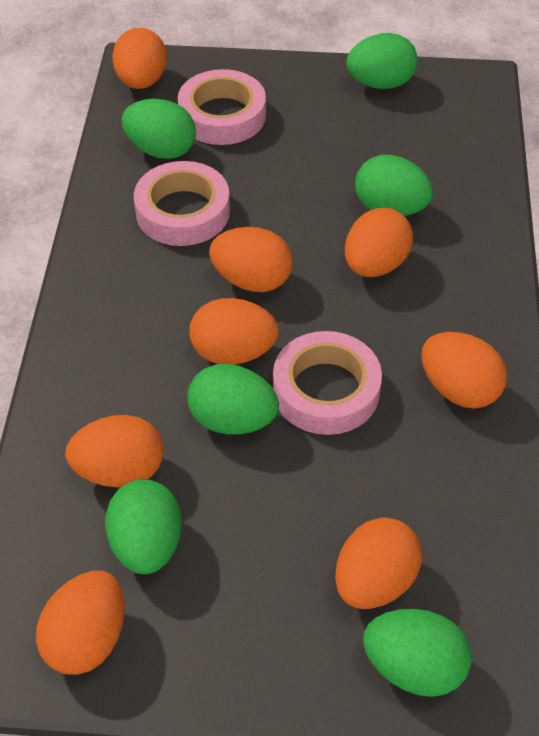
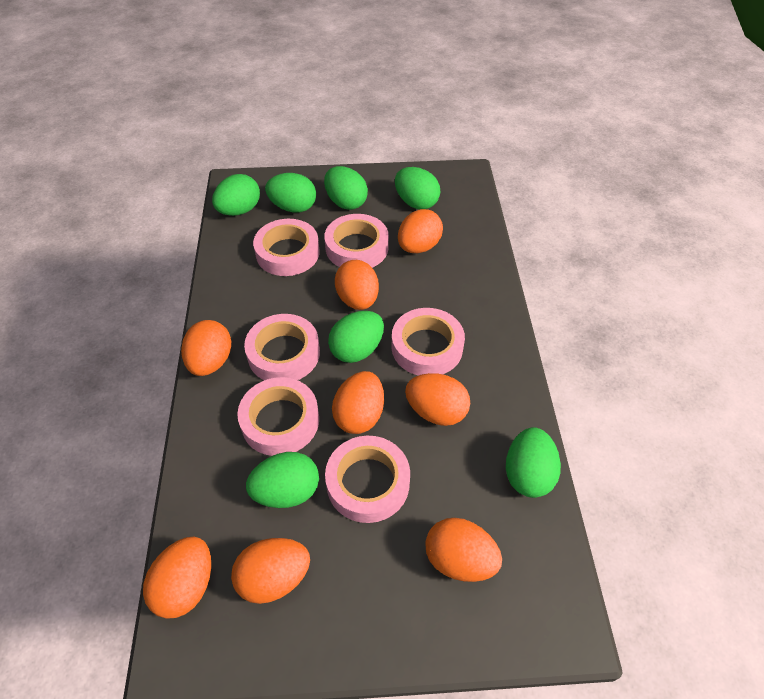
green egg: [105,479,182,574] [121,99,196,159] [187,364,279,435] [346,33,418,89] [355,155,433,216] [363,609,472,697] = 6 -> [212,174,260,216] [246,452,319,508] [265,173,316,213] [324,166,368,210] [328,311,384,363] [395,167,440,209] [506,427,561,498] = 7
pink tape: [134,161,230,246] [178,69,266,145] [273,331,382,435] = 3 -> [237,377,319,456] [244,314,320,380] [253,219,320,276] [324,214,389,268] [325,436,410,523] [392,308,465,376] = 6

